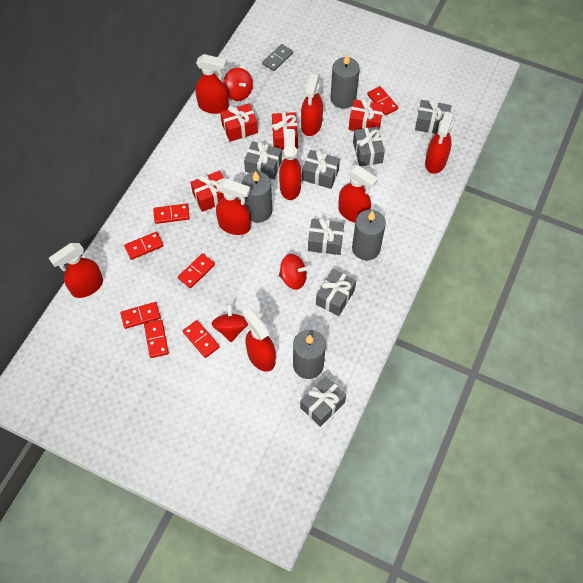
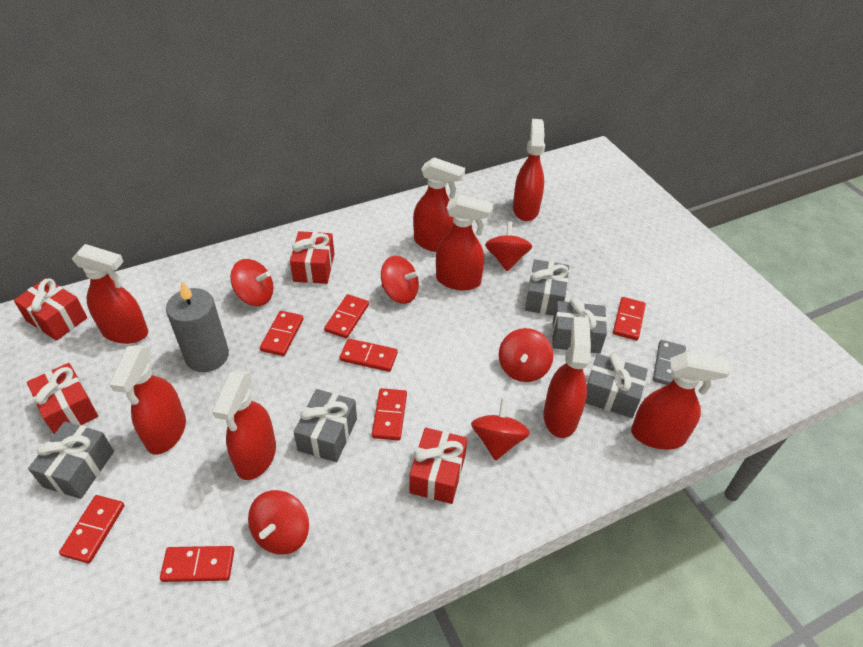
grey candle: [242,171,272,223] [293,330,326,379] [331,53,360,109] [352,210,386,261] = 4 -> [166,281,229,372] = 1
grey gift: [244,141,282,179] [300,376,346,427] [302,150,340,189] [308,218,344,255] [316,269,356,316] [353,127,385,166] [415,98,451,134] = 7 -> [28,422,114,499] [294,389,357,462] [525,259,569,316] [552,297,607,354] [586,353,648,418] = 5
red spinning top: [211,304,248,342] [223,68,253,101] [279,254,309,290] = 3 -> [230,259,274,306] [248,490,309,555] [381,256,420,304] [471,398,530,461] [485,221,532,271] [499,328,553,382] = 6

